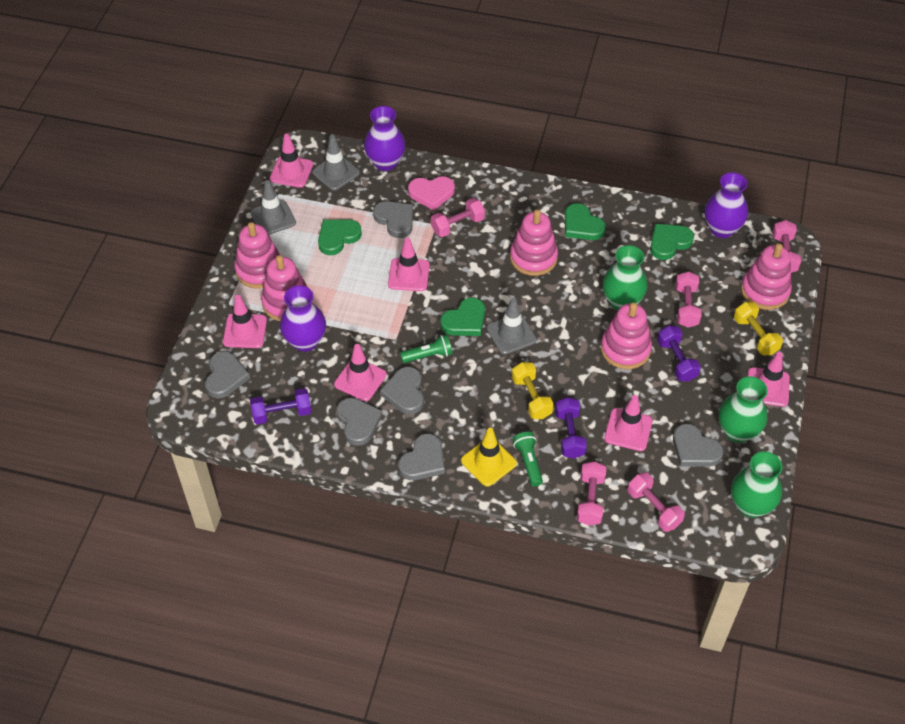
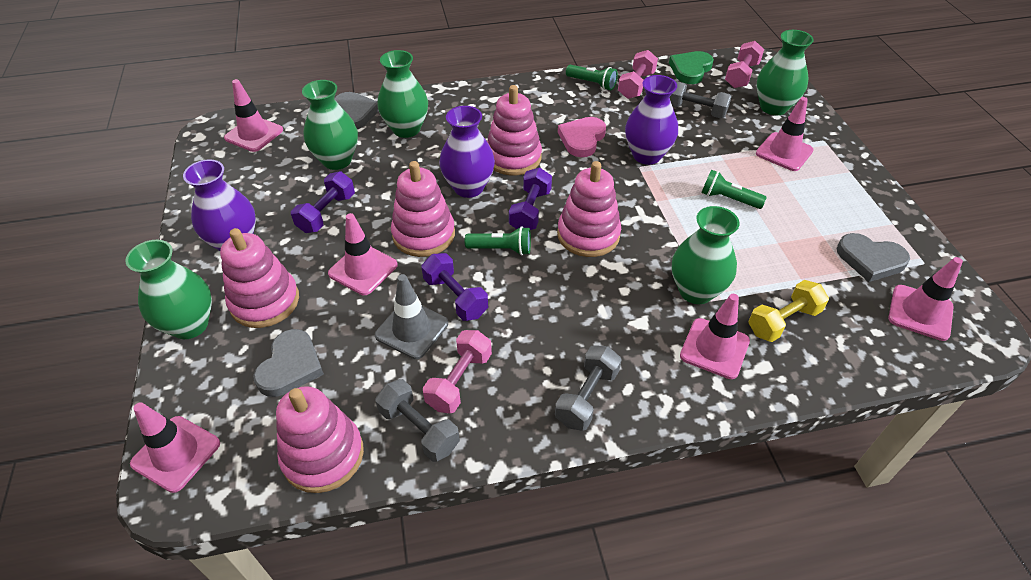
green flashlight: [400,334,453,363] [513,432,543,487] = 2 -> [465,226,531,255] [566,65,618,90] [701,170,767,209] = 3
green heart: [318,220,362,255] [440,297,485,336] [565,203,606,240] [650,224,694,260] = 4 -> [669,51,714,84] = 1
green vase: [602,245,648,310] [719,376,768,443] [731,451,783,518] = 3 -> [125,240,212,339] [302,80,358,170] [377,50,428,138] [672,206,740,304] [756,30,814,115] = 5
grey dumbbell: none = 0 -> [375,379,460,462] [555,345,622,431] [670,81,732,118] = 3
grey heart: [205,351,250,398] [336,398,383,446] [373,201,413,238] [380,367,424,414] [398,434,445,480] [673,424,723,467] = 6 -> [253,329,324,397] [334,92,379,129] [837,233,910,282] = 3
grey traffic cone: [251,180,296,235] [312,135,360,191] [487,298,537,355] = 3 -> [375,274,448,359] = 1
pink dumbbell: [431,198,485,237] [577,461,607,526] [627,472,685,532] [675,271,702,327] [772,220,801,273] = 5 -> [423,330,492,413] [618,50,658,99] [725,41,764,88] = 3
yellow dumbbell: [512,362,554,419] [734,302,783,355] = 2 -> [748,280,829,342] = 1
yellow traffic cone: [461,428,517,487] = 1 -> none = 0

